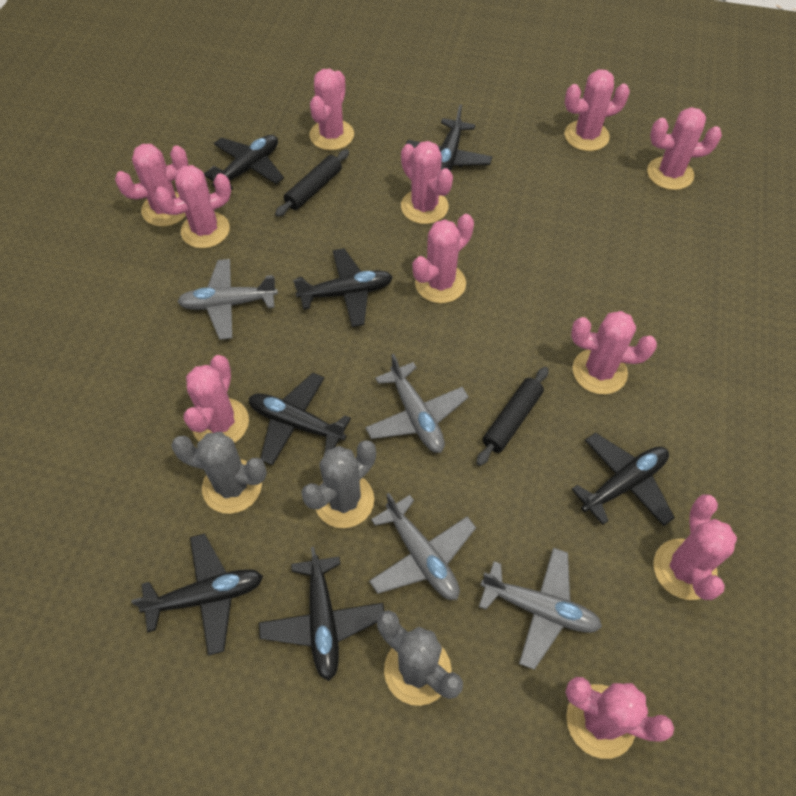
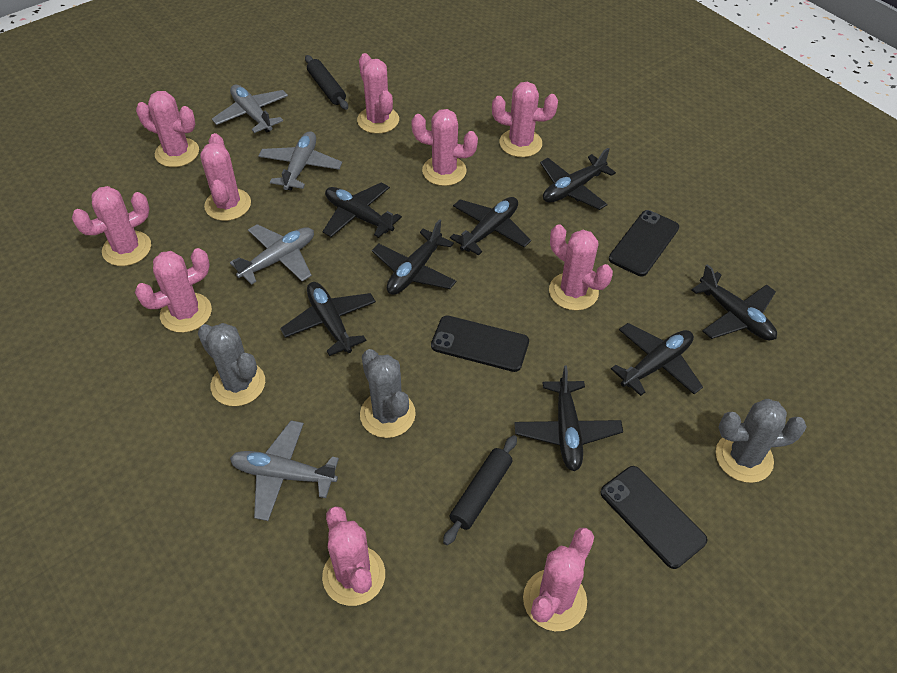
black phone: none = 0 -> [431,316,529,372] [600,466,708,569] [609,210,679,276] = 3
black plane: [131,533,263,656] [204,135,284,190] [249,373,351,465] [259,547,384,681] [293,248,393,327] [406,104,493,171] [571,433,675,526] = 7 -> [280,282,376,356] [322,182,402,238] [372,219,457,295] [450,197,531,255] [514,365,623,471] [540,148,616,210] [611,323,703,396] [691,264,777,340] = 8
pink cactus: [115,144,188,226] [154,165,231,248] [184,355,249,443] [310,69,354,150] [401,141,453,224] [413,214,474,303] [565,69,630,151] [565,677,674,759] [571,311,657,394] [647,107,722,190] [654,494,737,600] = 11 -> [72,186,151,266] [135,248,212,333] [136,91,199,167] [200,133,251,221] [322,506,385,606] [357,53,399,134] [411,109,478,186] [492,82,558,157] [523,528,594,631] [549,224,613,311] = 10

